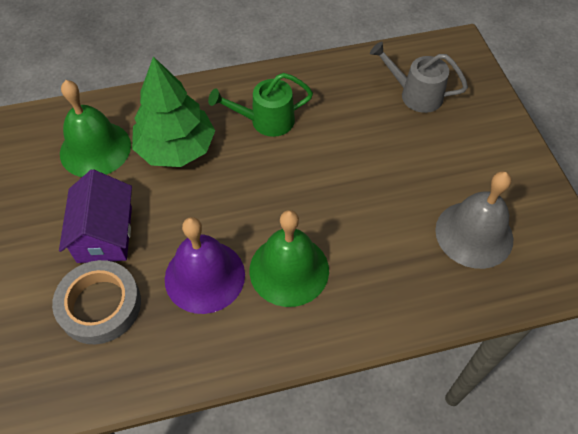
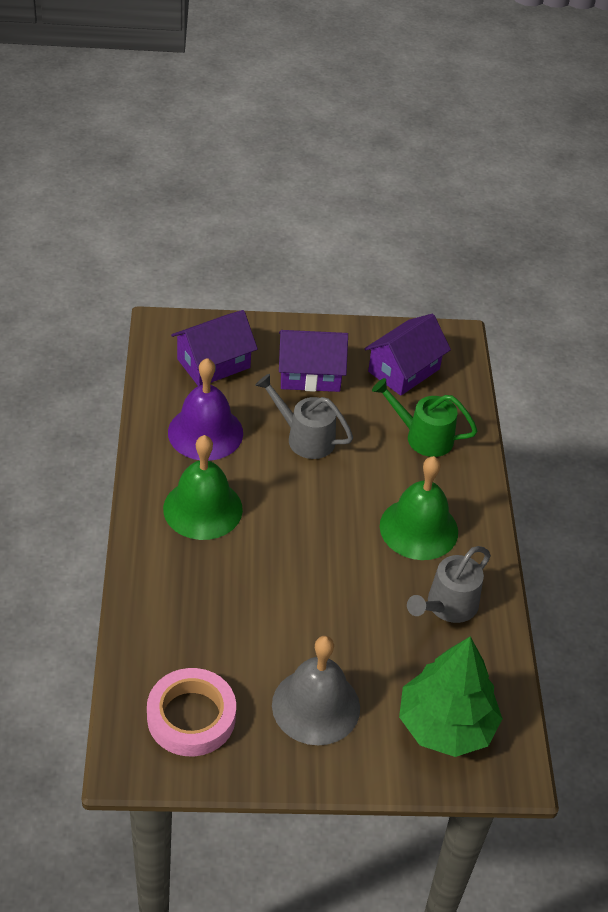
grey tape: [52,260,141,344] = 1 -> none = 0
grey watering can: [370,41,468,113] = 1 -> [255,374,353,459] [407,546,491,623] = 2
pink tape: none = 0 -> [147,668,236,756] = 1
purple house: [59,169,132,263] = 1 -> [171,310,258,386] [279,330,348,392] [364,314,451,396] = 3

